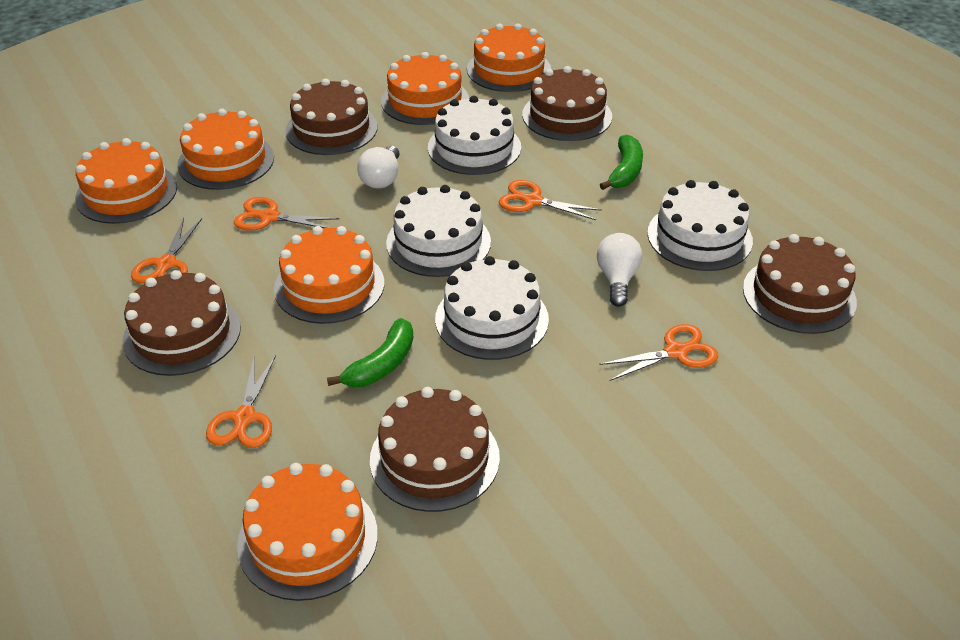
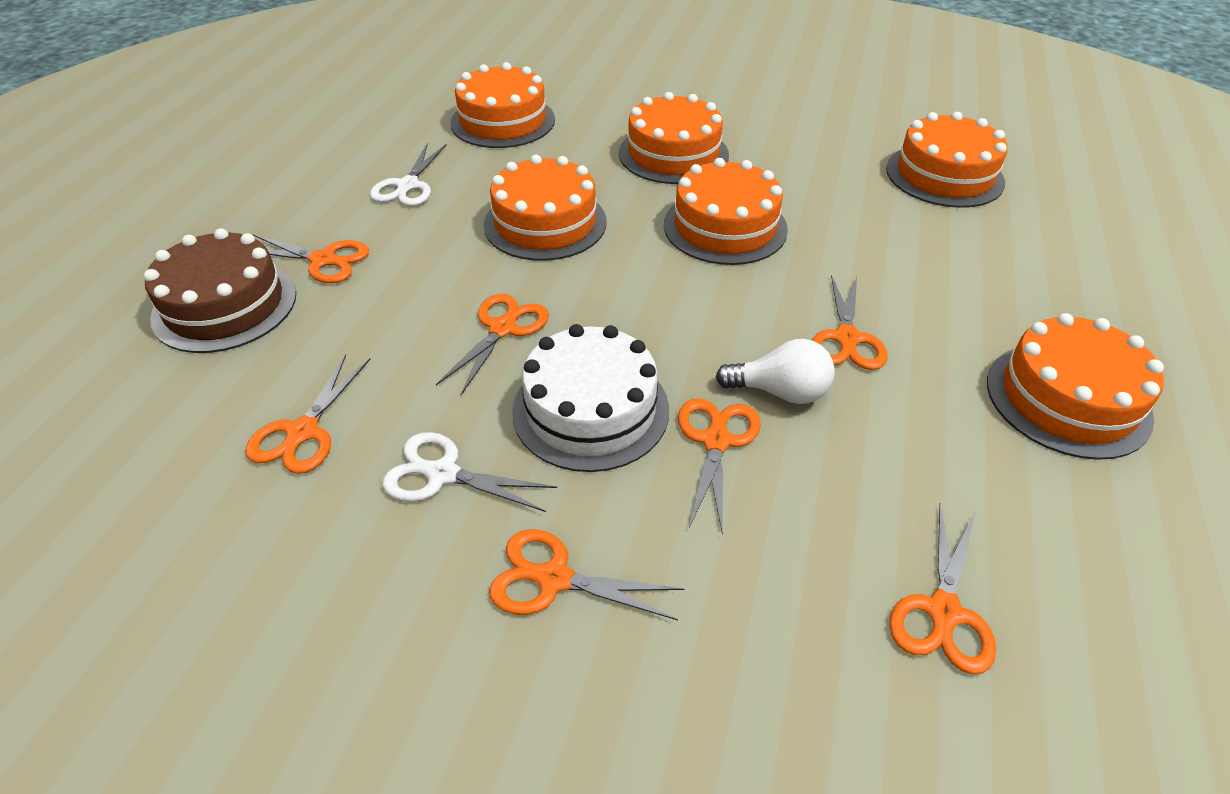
brown cake: [122,270,241,376] [285,79,377,155] [370,387,500,512] [522,66,612,141] [743,234,857,334] = 5 -> [144,228,296,353] = 1
green banana: [327,318,413,387] [600,134,643,190] = 2 -> none = 0
orange scissors: [131,218,202,284] [206,355,276,448] [234,197,339,231] [499,180,602,220] [599,324,718,381] = 5 -> [245,354,370,474] [253,234,369,283] [436,294,549,395] [489,529,684,620] [678,398,760,535] [812,275,887,370] [889,504,996,674] = 7
white cake: [386,185,491,277] [428,96,521,175] [435,256,549,360] [647,180,753,271] = 4 -> [512,324,669,472] = 1
white light bulb: [357,146,399,188] [597,233,642,307] = 2 -> [716,339,835,404] = 1
white scissors: none = 0 -> [370,144,447,206] [382,432,557,512] = 2

